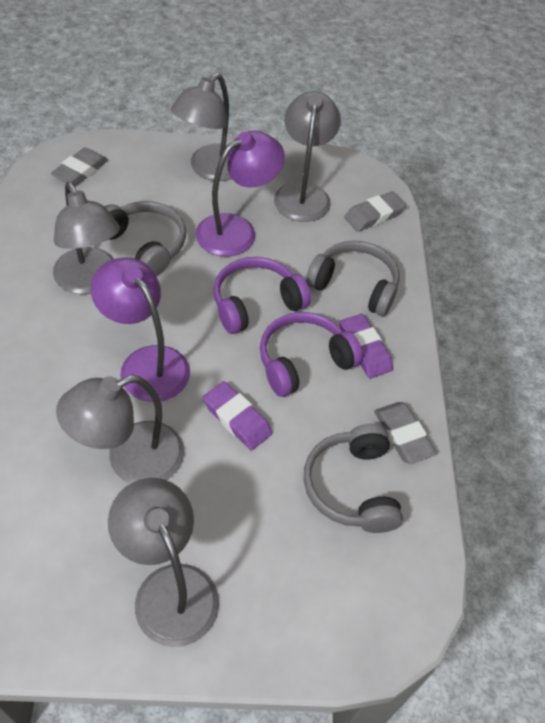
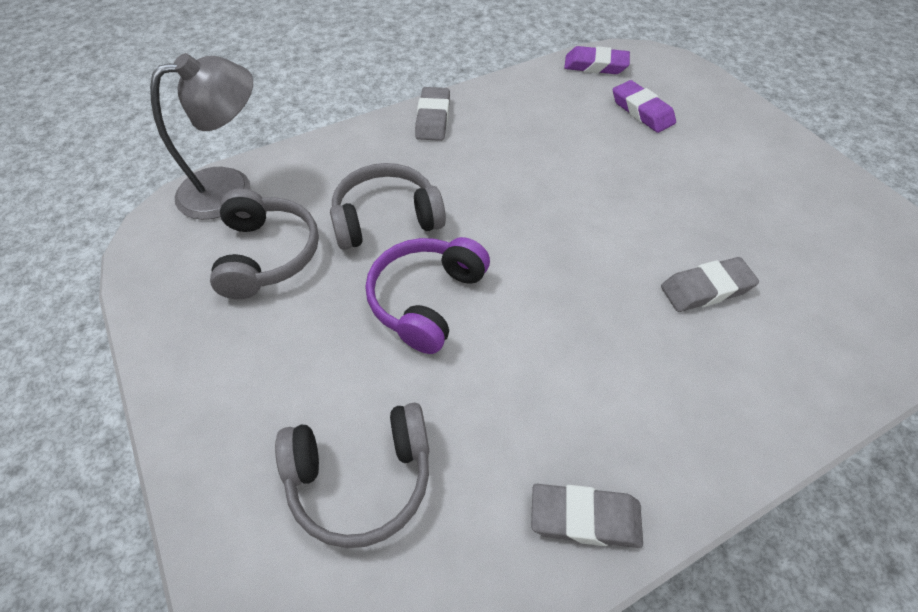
grey lamp: [53,182,120,294] [56,375,184,484] [108,478,219,647] [171,73,232,181] [274,91,341,222] = 5 -> [150,53,253,220] = 1
purple headphones: [214,257,311,334] [260,312,363,397] = 2 -> [366,237,490,354] = 1
purple lamp: [91,257,190,402] [196,131,285,257] = 2 -> none = 0

